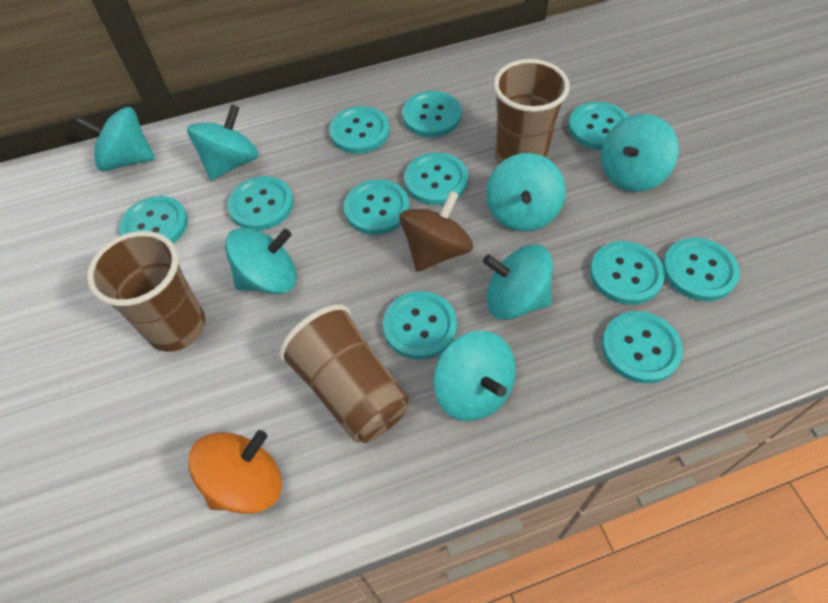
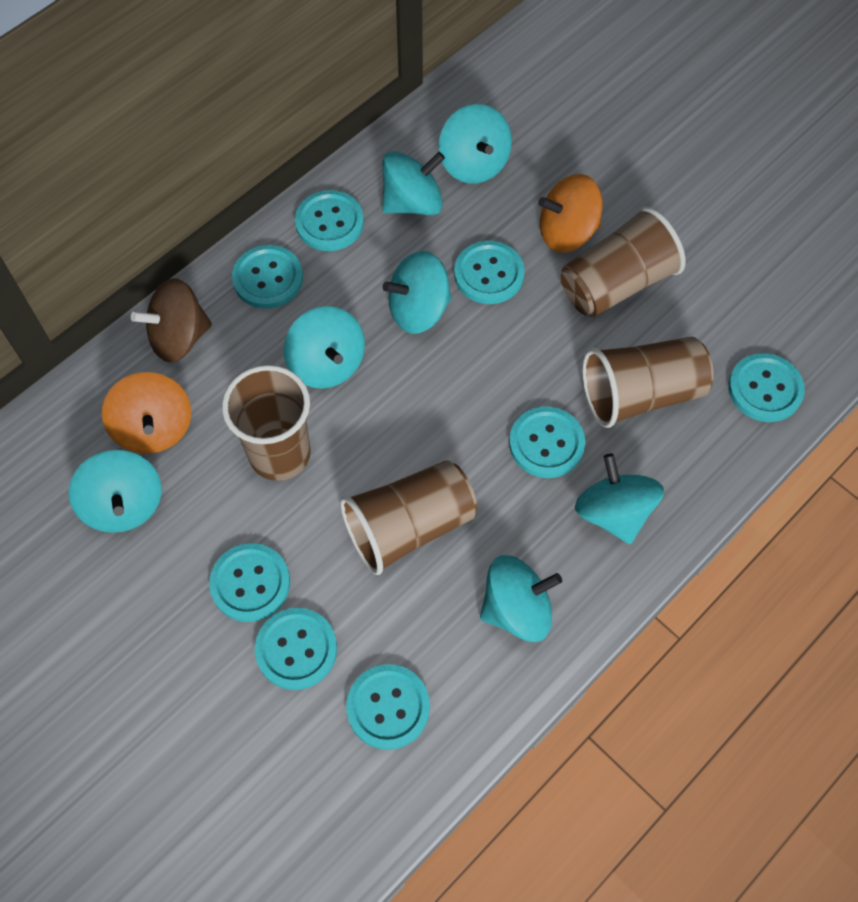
brown cup: [87,231,205,352] [279,304,409,443] [493,59,570,165] = 3 -> [222,365,311,481] [340,460,477,575] [561,207,686,317] [582,337,714,428] = 4
orange spinning top: [188,430,282,514] = 1 -> [102,372,191,454] [538,174,602,253] = 2
turquoise button: [119,196,188,243] [227,176,293,230] [329,106,390,154] [344,180,410,235] [383,291,457,360] [402,91,461,137] [404,152,468,205] [568,102,629,150] [590,241,665,305] [602,311,683,383] [663,238,740,301] = 11 -> [209,543,290,622] [232,245,303,309] [255,608,337,690] [295,190,364,251] [346,664,430,750] [454,241,525,304] [509,406,585,478] [728,353,805,422] = 8

